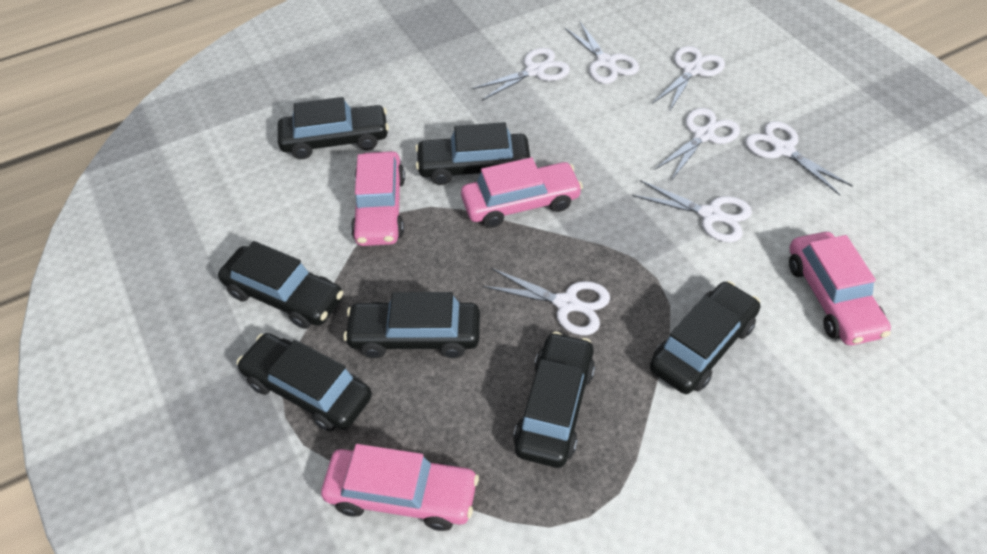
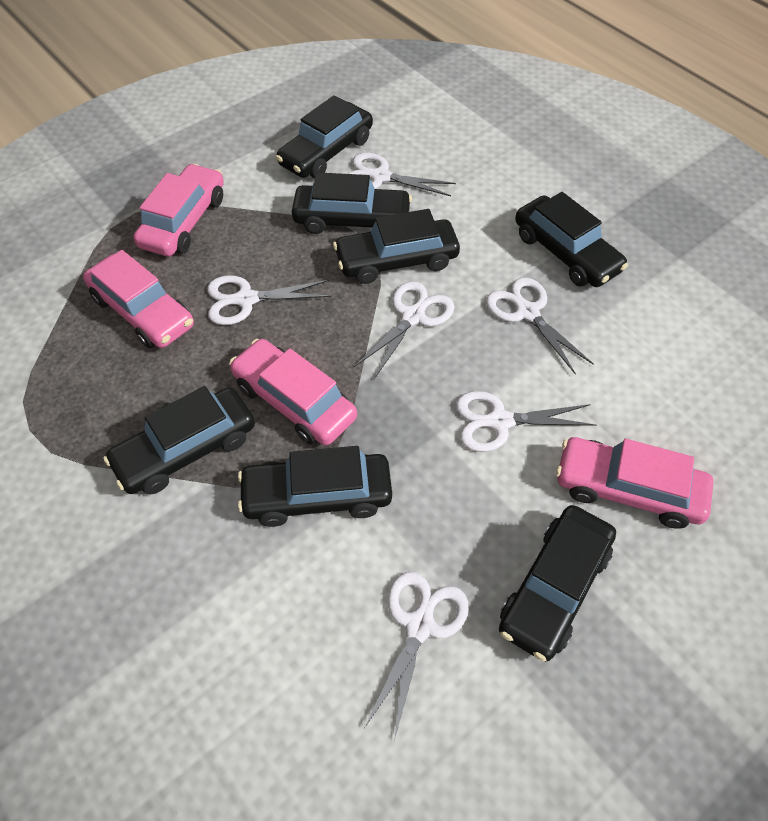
white scissors: [472,48,570,101] [483,268,610,335] [564,22,639,84] [632,180,752,243] [652,46,725,112] [654,108,740,179] [745,121,853,195] = 7 -> [207,275,332,325] [347,153,456,196] [354,281,455,379] [365,572,469,741] [456,391,596,452] [486,277,594,374] = 6

